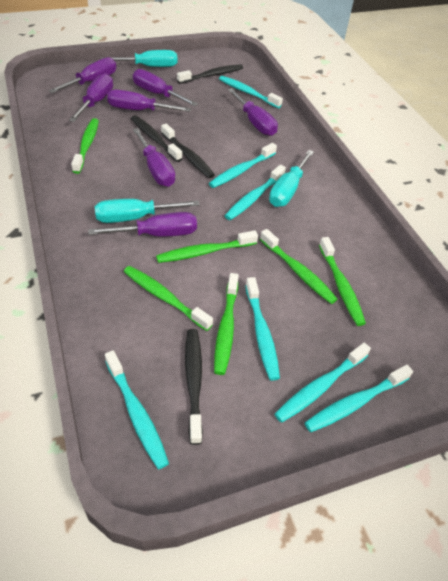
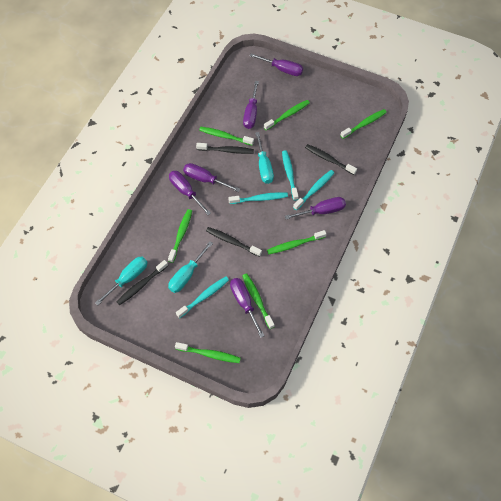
green toothbrush: [71,118,99,174] [124,266,213,331] [156,230,258,263] [214,273,239,375] [260,229,338,304] [319,237,366,326] = 6 -> [168,209,192,263] [175,342,241,363] [199,127,254,146] [242,273,275,329] [264,100,310,131] [267,230,326,254] [340,109,387,139] = 7
purple screwdriver: [49,57,116,93] [69,73,113,122] [88,212,197,237] [107,90,191,112] [133,69,198,106] [133,128,175,187] [227,88,278,136] = 7 -> [169,171,211,215] [183,163,240,192] [230,278,265,338] [243,81,259,129] [250,53,303,76] [285,197,346,219] = 6
turquoise toothbrush: [105,350,169,469] [209,143,277,188] [219,76,283,108] [225,165,286,220] [245,277,280,381] [275,343,371,423] [305,365,413,432] = 7 -> [176,276,229,318] [228,192,288,204] [282,150,299,201] [293,170,334,210] = 4

